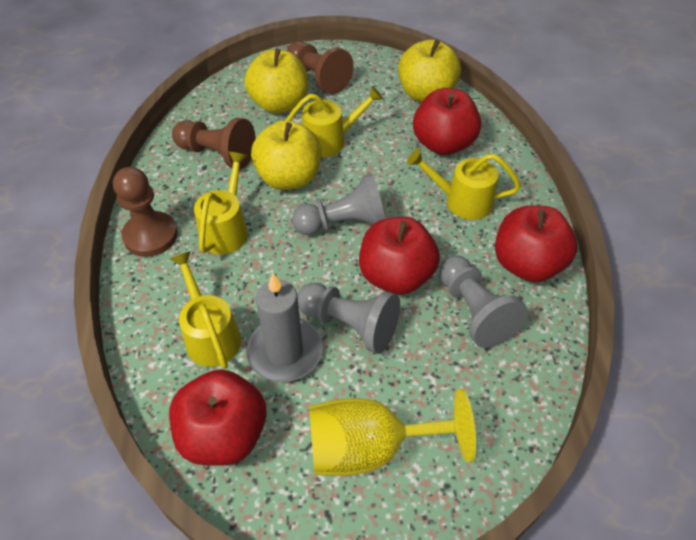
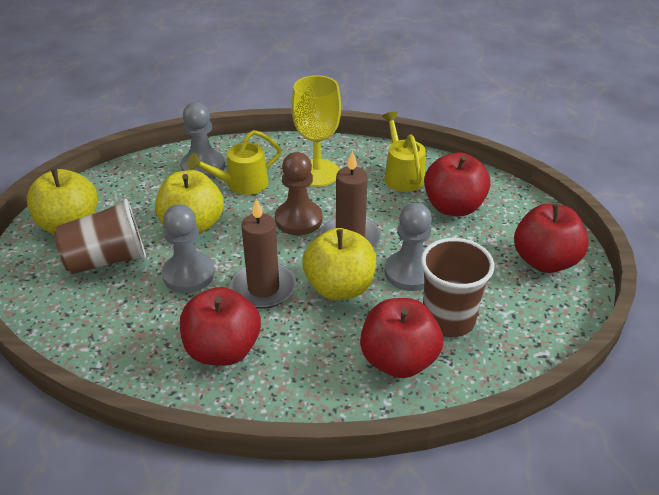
brown candle: none = 0 -> [230,199,296,309] [320,151,381,248] = 2
brown cup: none = 0 -> [54,199,146,274] [421,238,495,337] = 2
brown pawn: [113,167,178,257] [172,118,256,169] [287,41,354,94] = 3 -> [275,152,322,235] = 1
grey candle: [246,273,323,382] = 1 -> none = 0
yellow watering can: [169,251,241,369] [194,152,248,255] [286,86,383,157] [407,149,521,220] = 4 -> [187,130,282,195] [383,112,426,192] = 2

